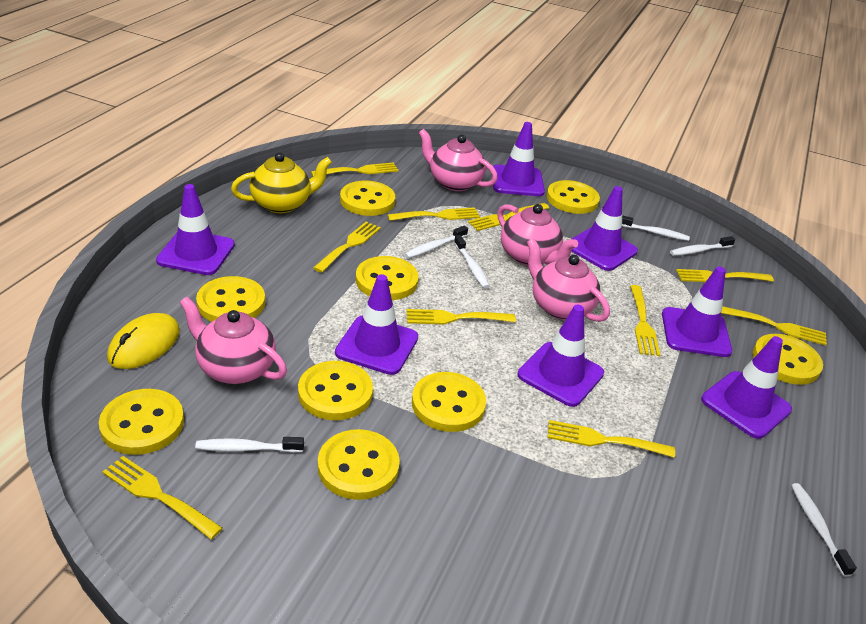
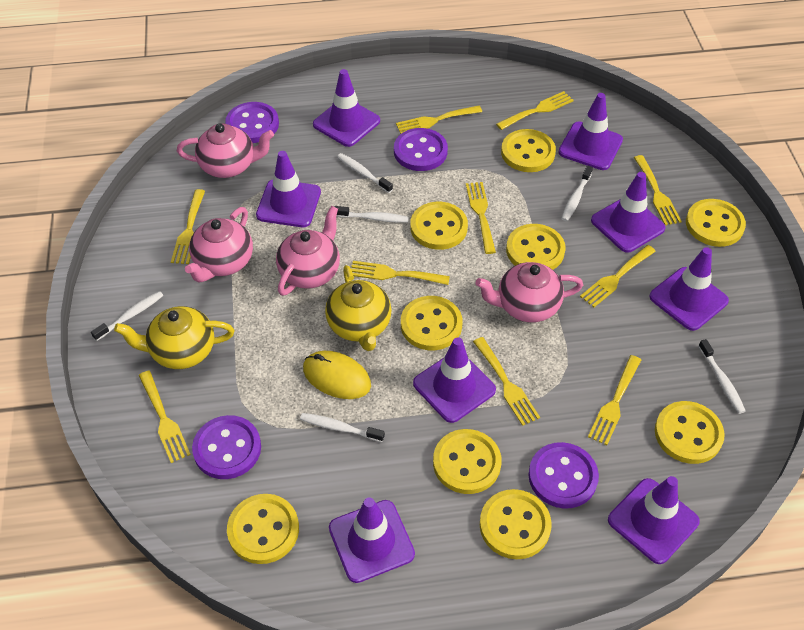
purple button: none = 0 -> [192,415,261,479] [225,102,279,143] [394,128,448,171] [529,442,599,509] = 4
purple traffic cone: [156,184,235,275] [335,274,418,375] [493,122,545,196] [518,305,604,407] [571,186,638,271] [662,267,732,357] [701,336,792,439] = 7 -> [256,151,321,227] [313,69,380,147] [329,497,415,583] [413,337,496,423] [558,93,623,170] [591,172,666,253] [608,476,700,564] [649,247,729,331] = 8
yellow teapot: [231,152,332,213] = 1 -> [114,306,234,369] [325,265,392,351] = 2

